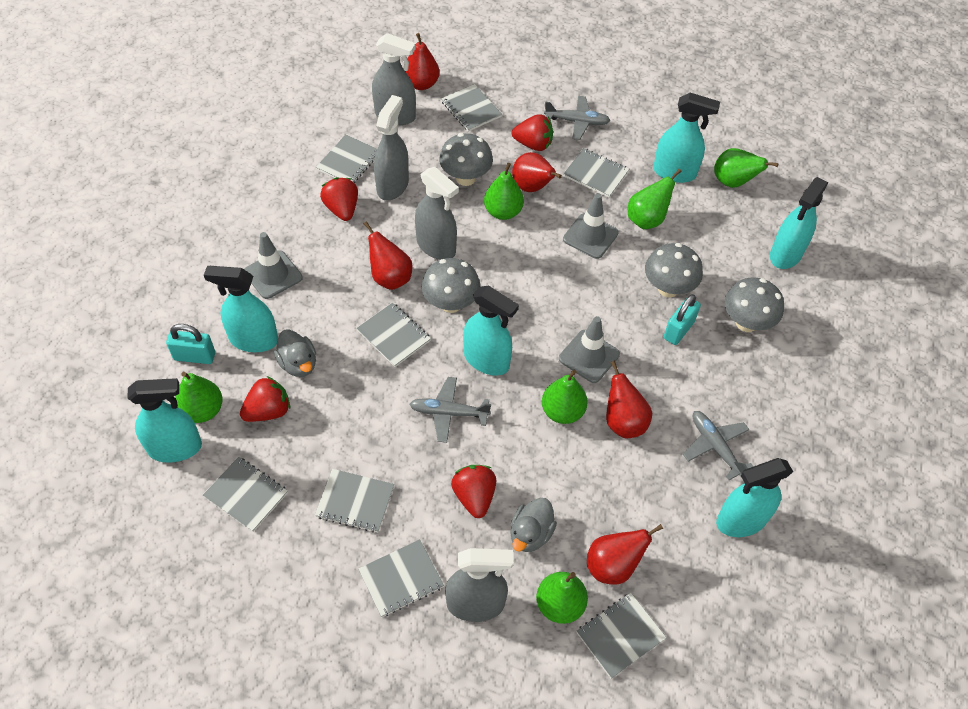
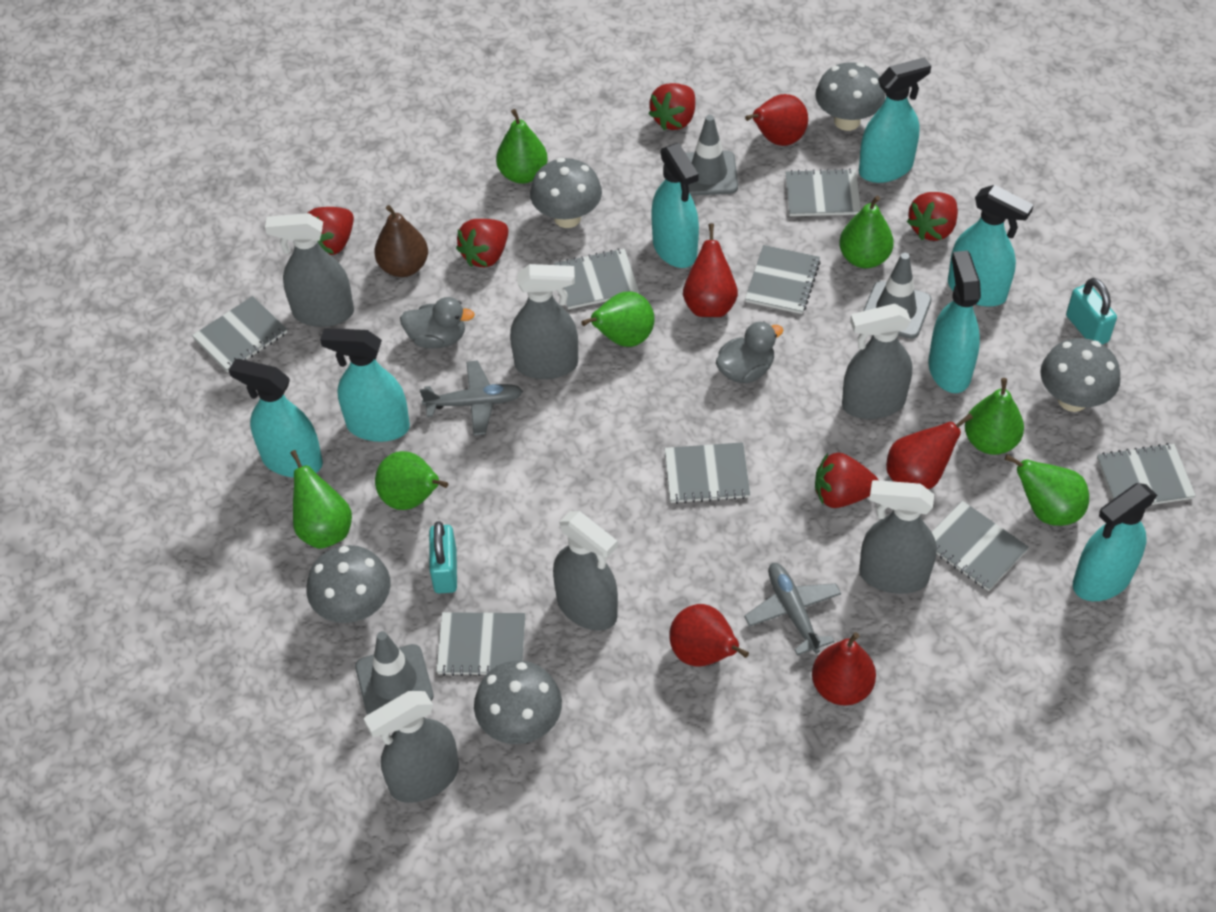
brown pear: none = 0 -> [374,205,428,277] = 1
green pear: [175,372,223,423] [484,163,524,220] [536,572,588,624] [542,370,588,424] [628,169,681,229] [714,148,779,188] = 6 -> [290,450,352,549] [375,451,448,510] [496,109,548,184] [581,292,655,347] [839,196,894,268] [965,378,1024,455] [1005,455,1089,526] = 7
grey mushroom: [422,258,481,313] [439,133,493,186] [645,243,703,297] [725,277,784,332] = 4 -> [307,545,391,623] [474,661,562,744] [530,158,602,228] [815,62,885,131] [1040,338,1120,412] = 5
grey plane: [409,377,491,443] [544,96,611,140] [683,411,754,480] = 3 -> [420,360,523,436] [744,563,841,655] = 2
grey spray bottle: [372,33,416,125] [374,95,409,201] [415,167,459,260] [445,548,513,622] = 4 -> [265,213,354,327] [364,691,459,803] [510,264,578,379] [553,511,618,631] [842,304,912,419] [859,480,937,594] = 6
red strawberry: [240,376,290,422] [320,177,358,221] [451,465,496,518] [512,114,553,151] = 4 -> [308,207,354,255] [456,219,508,267] [649,83,695,130] [815,452,878,508] [907,192,958,241] = 5
turquoise spray bottle: [127,378,202,463] [204,266,278,352] [463,285,519,376] [653,93,720,183] [716,458,793,537] [770,177,828,269] = 6 -> [229,359,323,477] [320,328,410,442] [651,143,699,268] [859,57,931,183] [929,251,981,393] [948,185,1034,307] [1073,483,1157,601] = 7

